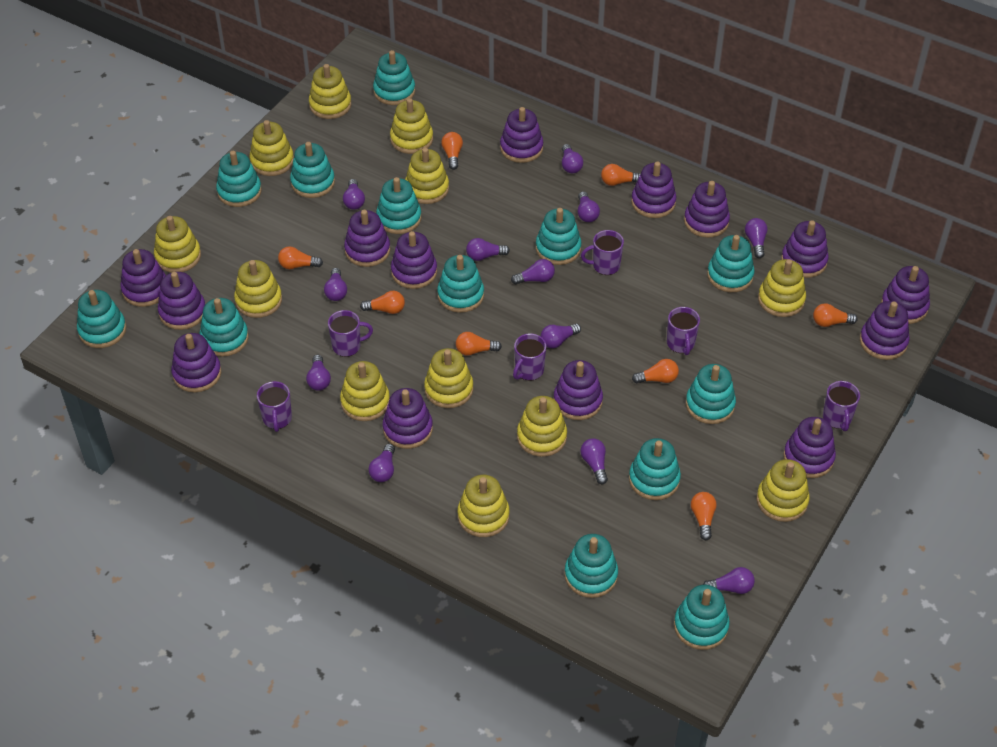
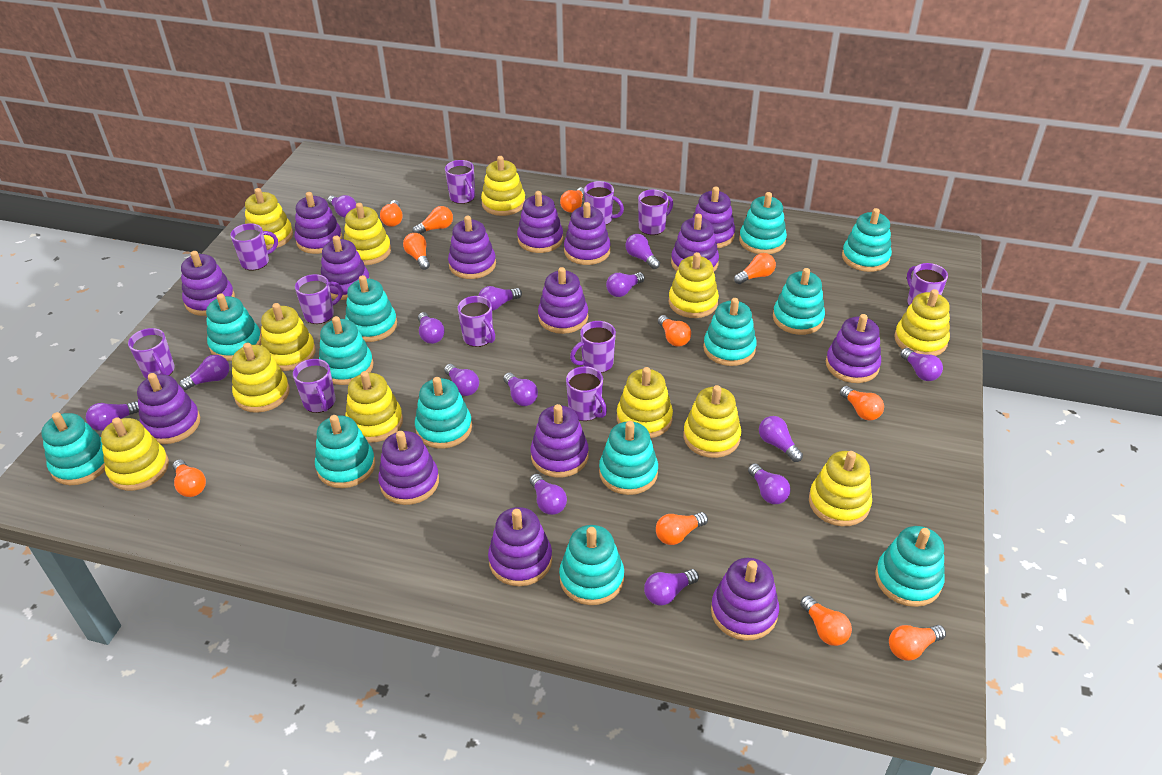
orange light bulb: [278,246,323,269] [360,291,405,314] [441,132,463,170] [456,332,502,356] [601,164,640,186] [632,359,679,384] [691,492,717,540] [813,303,858,327] = 8 -> [172,459,206,497] [380,200,403,227] [403,233,430,270] [412,206,453,234] [560,188,584,212] [656,512,708,545] [658,315,691,347] [734,253,776,284] [800,595,852,646] [840,386,884,421] [889,625,946,661] = 11
purple light bulb: [306,355,331,391] [324,268,347,301] [343,179,365,210] [369,444,395,482] [466,238,510,261] [511,259,555,285] [541,323,581,348] [562,144,583,173] [578,191,600,222] [581,438,608,484] [703,567,755,594] [745,218,768,258] = 12 -> [86,401,139,431] [179,355,229,390] [327,195,356,218] [418,312,445,344] [444,364,479,396] [478,286,522,311] [503,372,538,406] [530,474,567,515] [606,272,645,297] [625,234,660,269] [644,569,699,605] [748,463,790,504] [759,416,803,462] [900,348,943,381] = 14
purple mug: [257,381,292,432] [328,310,373,357] [513,334,546,380] [581,230,624,275] [667,307,700,355] [823,381,860,431] = 6 -> [128,328,175,379] [230,223,278,271] [293,359,336,413] [295,274,343,324] [445,160,475,204] [457,296,495,347] [566,366,607,421] [570,321,616,373] [584,181,624,225] [638,189,673,235] [907,263,948,306] = 11
purple stacking toy: [120,249,166,307] [158,272,205,330] [171,333,221,392] [344,210,390,267] [383,388,433,449] [391,231,437,289] [500,107,543,163] [554,360,603,420] [631,162,676,218] [684,181,730,238] [781,220,829,278] [783,417,836,478] [860,301,910,360] [881,266,930,324] = 14 -> [137,373,200,444] [181,251,235,316] [294,192,342,254] [321,236,370,300] [378,431,439,505] [448,216,496,279] [488,507,552,586] [517,191,563,253] [531,404,589,478] [538,267,588,334] [564,202,611,265] [671,214,719,272] [692,186,735,248] [711,558,779,641] [826,314,881,383] = 15

